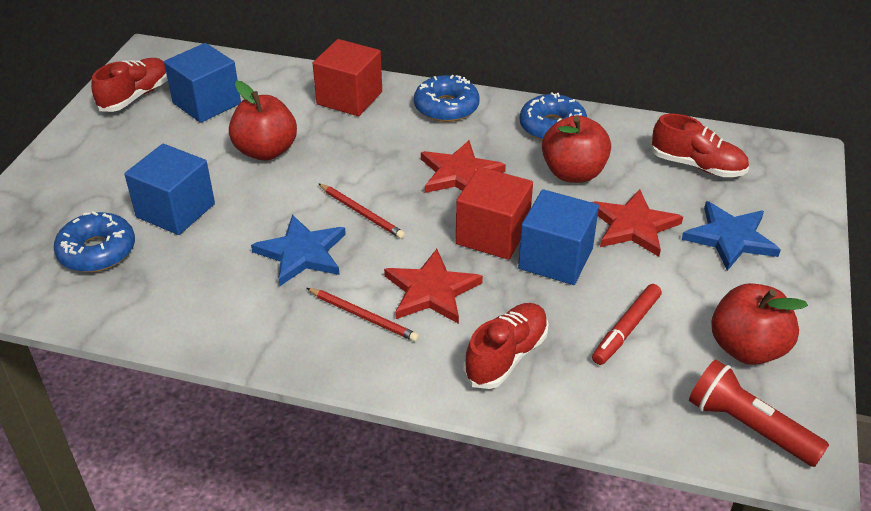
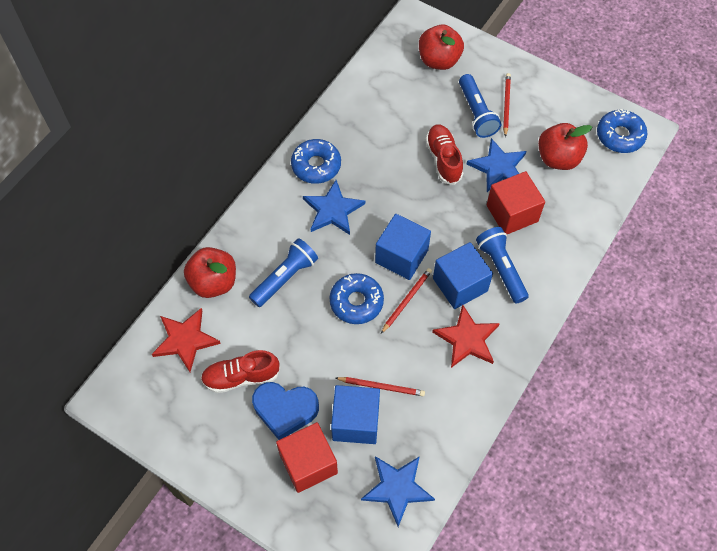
blue flashlight: none = 0 -> [249,238,318,307] [459,74,501,138] [476,227,529,304] = 3
blue heart: none = 0 -> [252,382,319,440] = 1
blue star: [251,215,346,286] [681,201,781,271] = 2 -> [303,180,365,235] [361,456,435,527] [467,138,526,192] = 3
red flashlight: [689,359,829,467] = 1 -> none = 0
red marker: [592,284,662,365] = 1 -> none = 0
red pencil: [307,288,419,341] [318,183,405,239] = 2 -> [336,377,425,396] [381,268,432,333] [503,73,511,137] = 3
red shoe: [91,58,168,112] [463,303,549,389] [651,114,749,177] = 3 -> [201,350,280,393] [425,124,463,185] = 2
red star: [384,249,483,324] [421,140,506,193] [592,189,683,257] = 3 -> [152,308,221,372] [432,304,500,368] = 2

